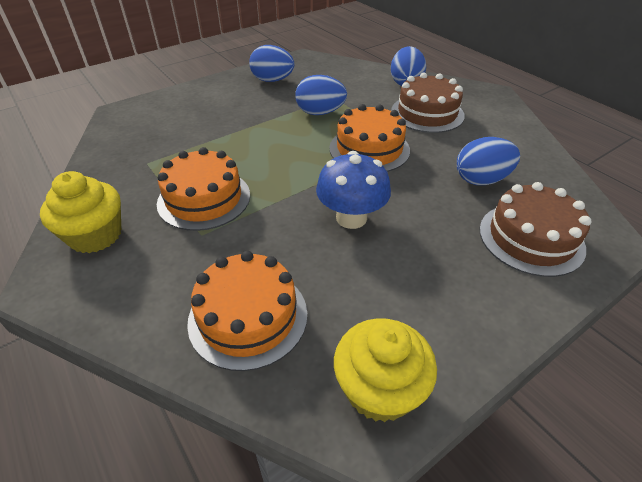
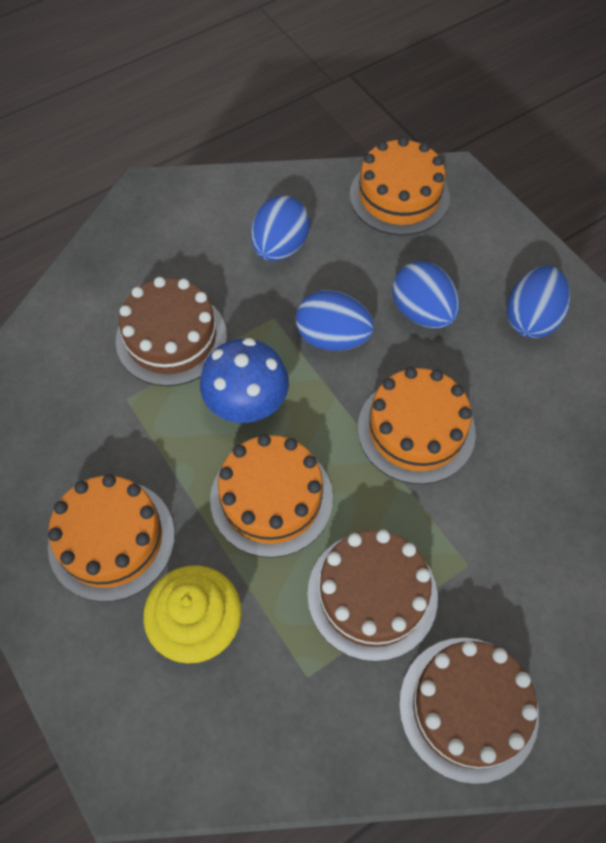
brown cake: [391,72,465,133] [479,182,592,277] = 2 -> [116,277,227,386] [307,530,438,662] [399,638,539,784] = 3
orange cake: [157,147,250,231] [187,251,307,371] [329,104,410,172] = 3 -> [48,474,175,602] [210,434,333,558] [350,137,450,235] [358,367,476,484] = 4
yellow cupcake: [40,171,121,253] [334,318,437,422] = 2 -> [143,565,241,664] = 1

